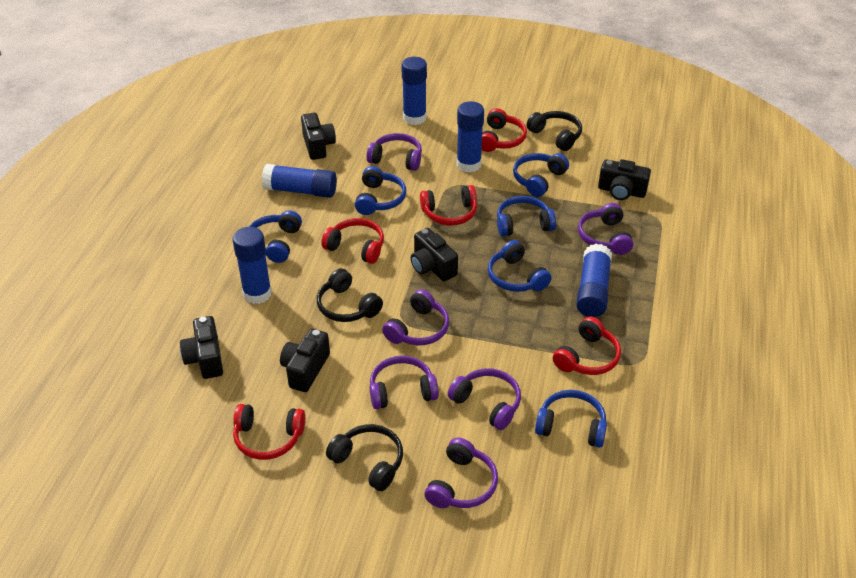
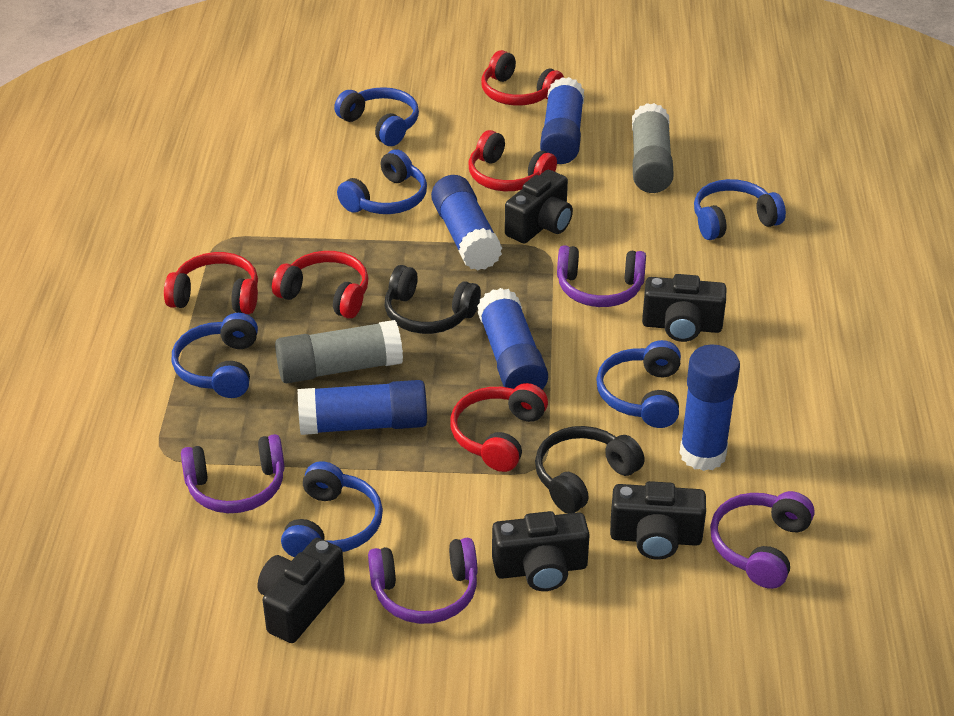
black headphones: [317,268,383,322] [326,424,403,491] [527,111,582,151] = 3 -> [385,265,481,334] [535,426,645,514] = 2
grey glue stick: none = 0 -> [275,320,403,383] [632,103,674,193] = 2
purple headphones: [367,133,422,171] [370,356,439,409] [382,289,449,346] [425,438,498,508] [448,368,521,430] [578,203,633,255] = 6 -> [181,434,285,513] [368,538,477,624] [557,245,646,307] [710,491,815,589] = 4

